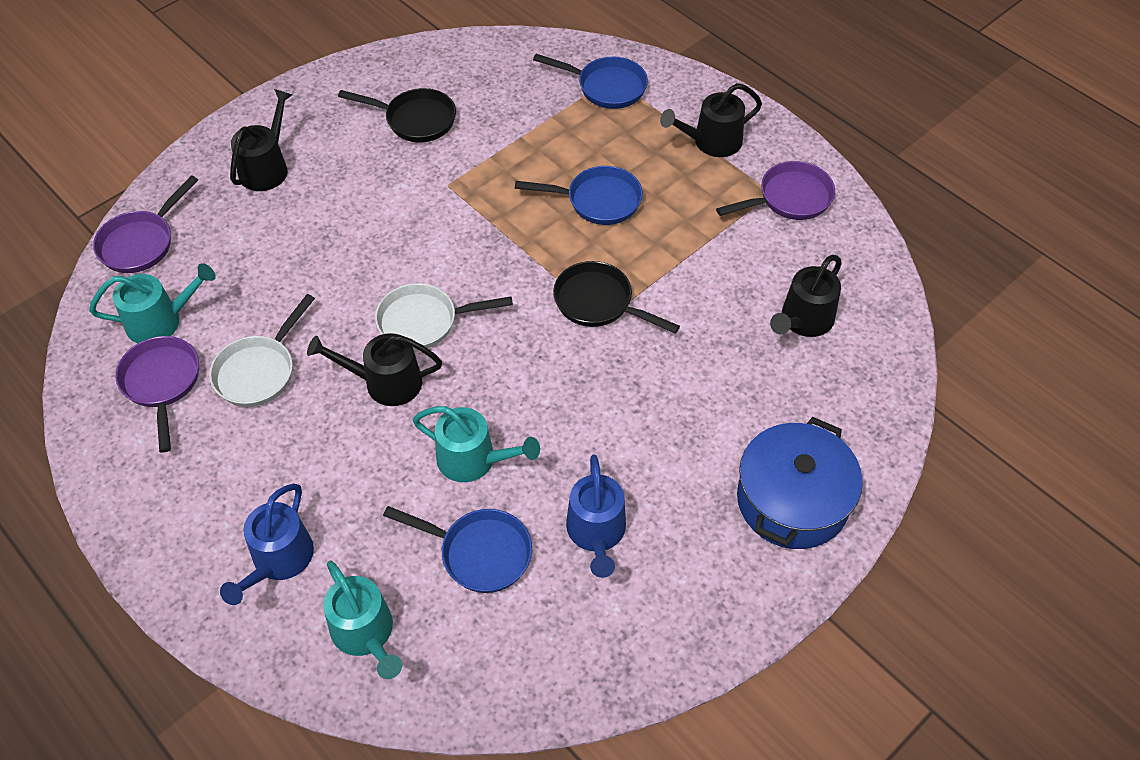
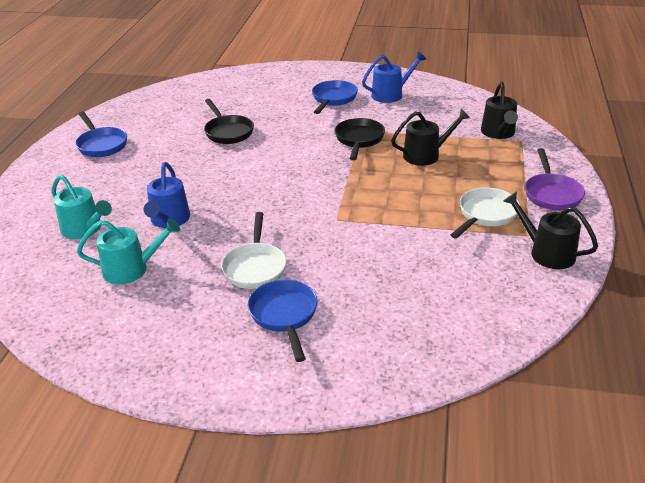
black watering can: [230,89,292,191] [307,333,442,406] [660,83,762,157] [770,255,842,337] = 4 -> [391,109,470,166] [481,82,518,139] [503,191,598,269] = 3
blue pot: [737,417,863,549] = 1 -> none = 0
purple pan: [93,175,198,273] [115,336,199,453] [716,161,835,220] = 3 -> [525,148,585,210] = 1
turquoise watering can: [89,263,216,343] [323,561,402,679] [413,406,540,482] = 3 -> [52,174,112,239] [77,218,180,284] = 2

